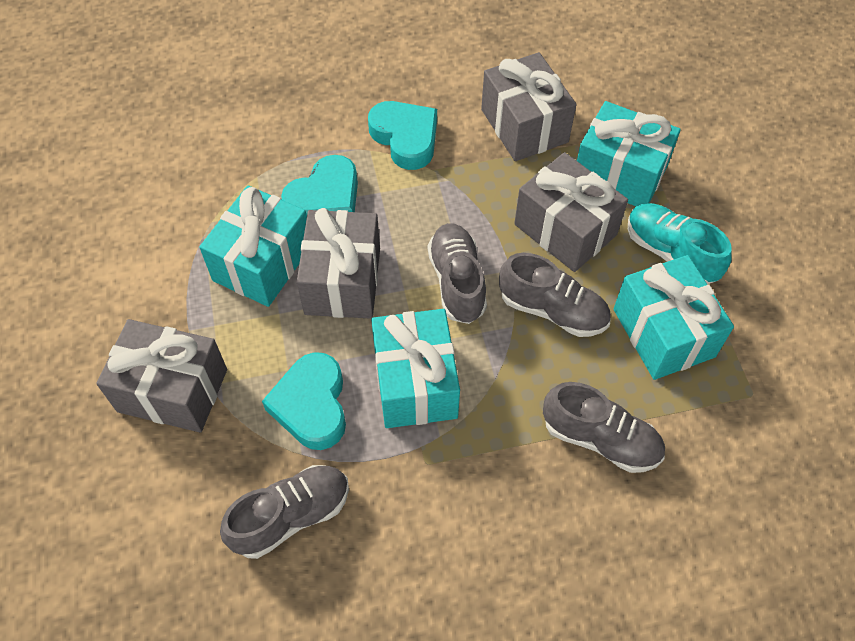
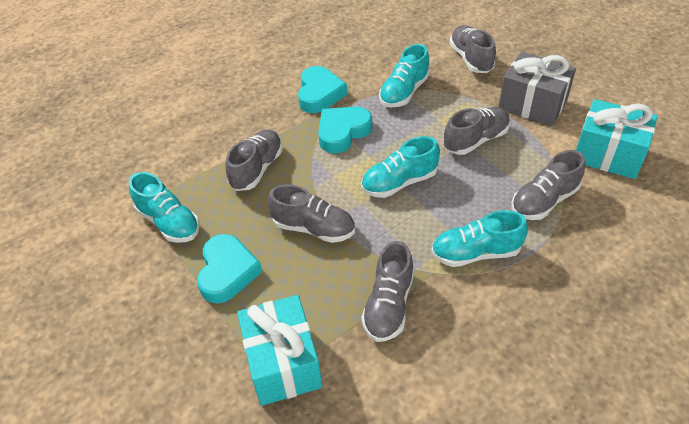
grey gift: [96,319,227,433] [297,208,380,319] [481,52,576,161] [514,152,628,272] = 4 -> [499,52,576,126] = 1
grey shoe: [220,465,349,559] [428,223,487,324] [499,253,611,337] [543,382,665,473] = 4 -> [226,129,283,191] [267,184,355,243] [361,241,414,342] [443,107,510,155] [449,25,496,73] [512,150,585,220] = 6
turquoise gift: [199,185,307,307] [371,309,460,428] [577,101,681,206] [614,255,734,380] = 4 -> [237,295,322,406] [576,99,658,179] = 2
turquoise shoe: [628,203,732,284] = 1 -> [129,172,200,243] [361,136,440,198] [379,44,430,107] [431,210,528,267] = 4

